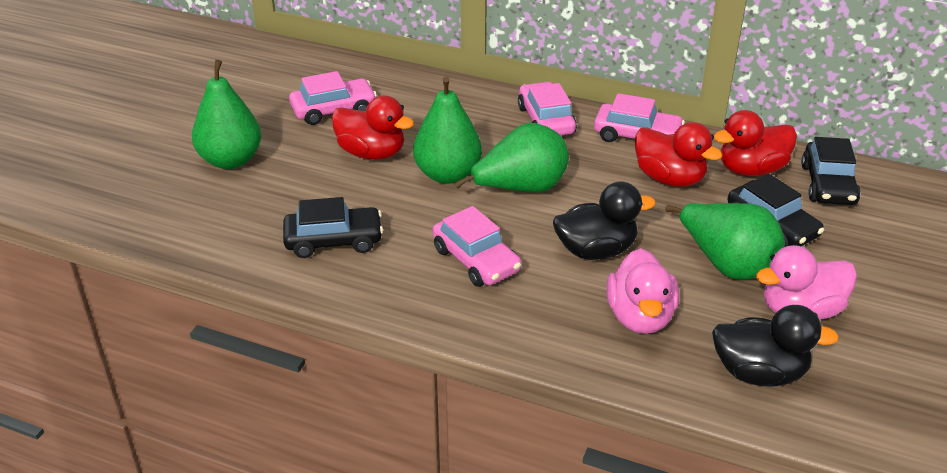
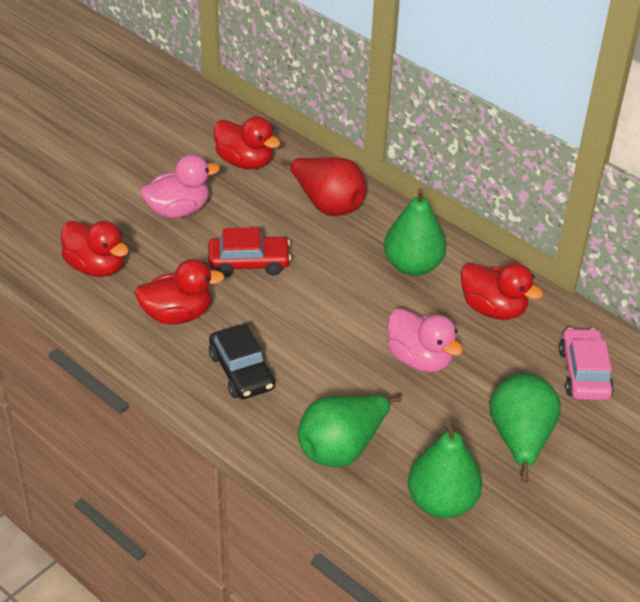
black car: [283,197,383,258] [728,174,824,247] [801,137,861,205] = 3 -> [209,323,275,399] = 1
black duck: [553,181,656,260] [712,305,839,387] = 2 -> none = 0
pink car: [289,71,377,125] [433,206,521,287] [518,82,577,135] [594,93,685,142] = 4 -> [559,328,614,400] = 1
red car: none = 0 -> [208,227,291,277] = 1
red duck: [331,95,414,160] [635,122,722,187] [714,110,797,176] = 3 -> [61,221,129,277] [135,259,225,324] [214,116,280,169] [461,263,543,320] = 4
red pear: none = 0 -> [281,157,366,216] = 1

